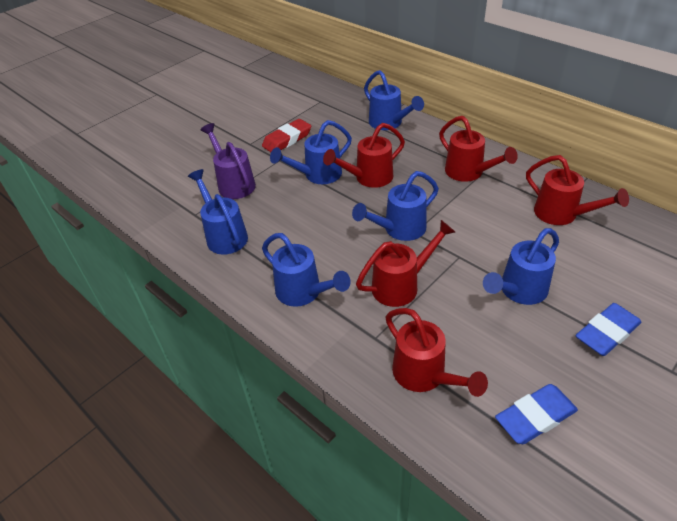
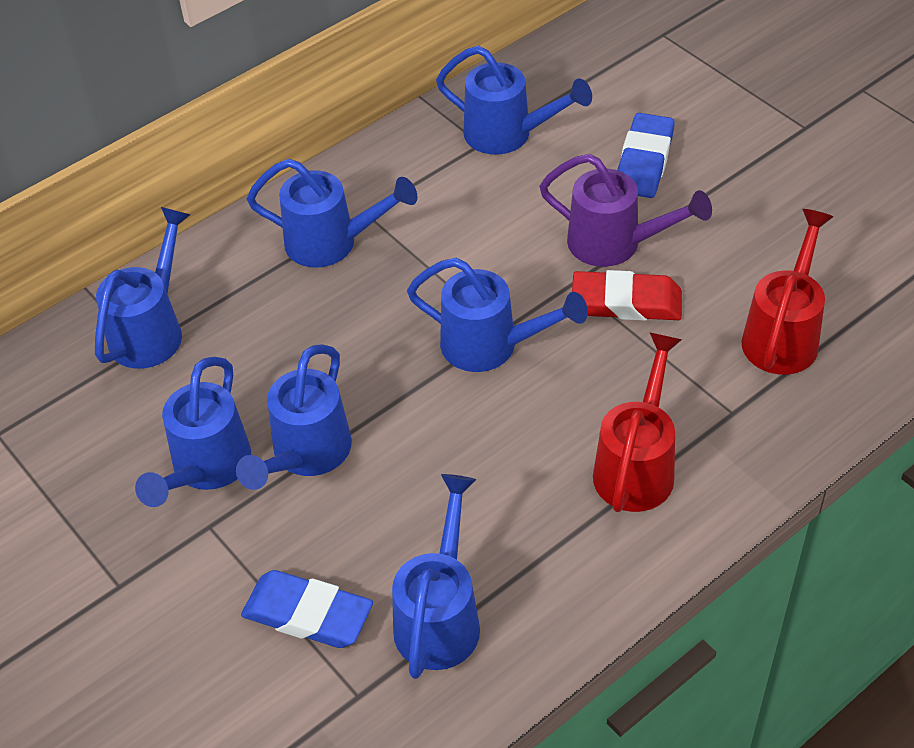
blue watering can: [188,169,248,255] [262,233,351,307] [270,120,352,184] [352,171,439,241] [364,70,424,130] [483,228,559,305] = 6 -> [95,207,191,369] [135,357,251,507] [236,344,352,490] [247,159,418,268] [392,474,480,679] [407,258,588,372] [436,46,592,155] = 7
red watering can: [323,123,405,188] [356,220,455,307] [385,308,488,397] [439,116,518,182] [526,155,629,225] = 5 -> [593,332,682,512] [741,209,833,375] = 2

